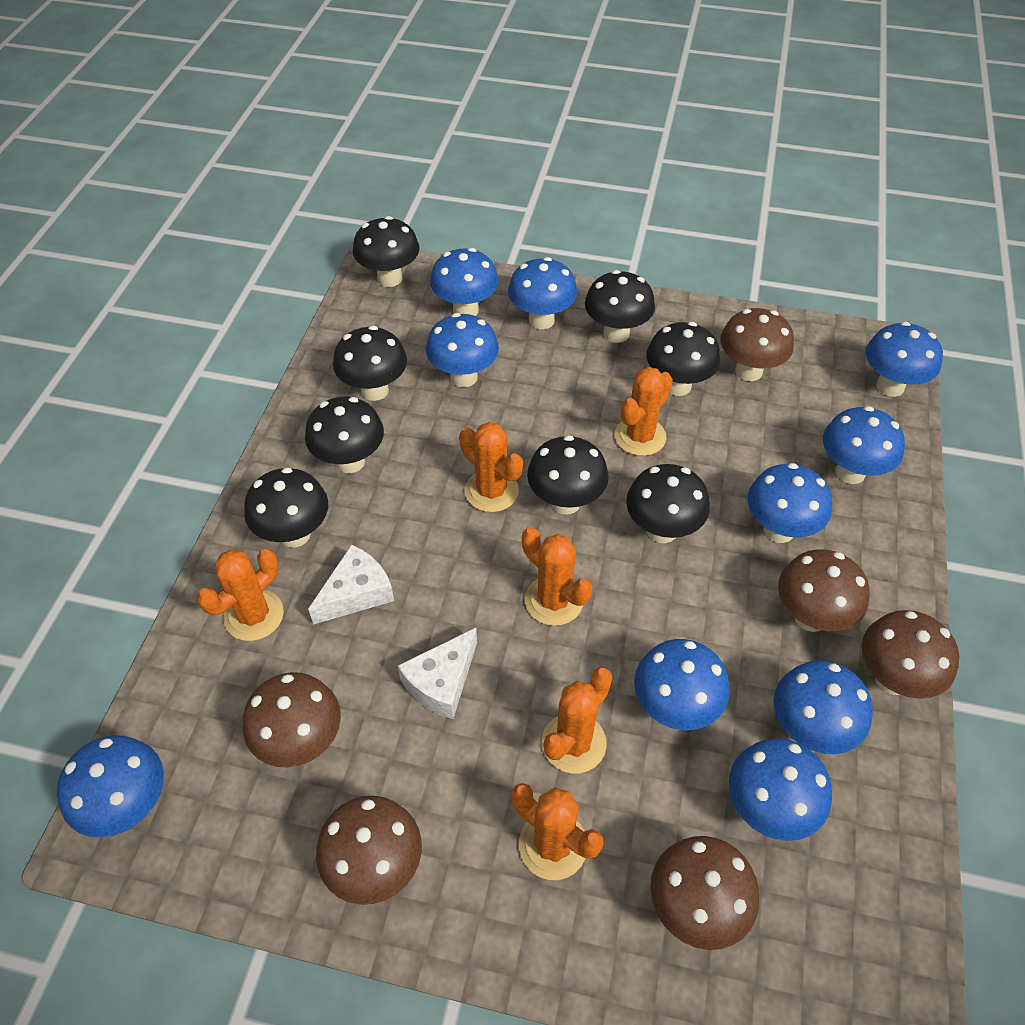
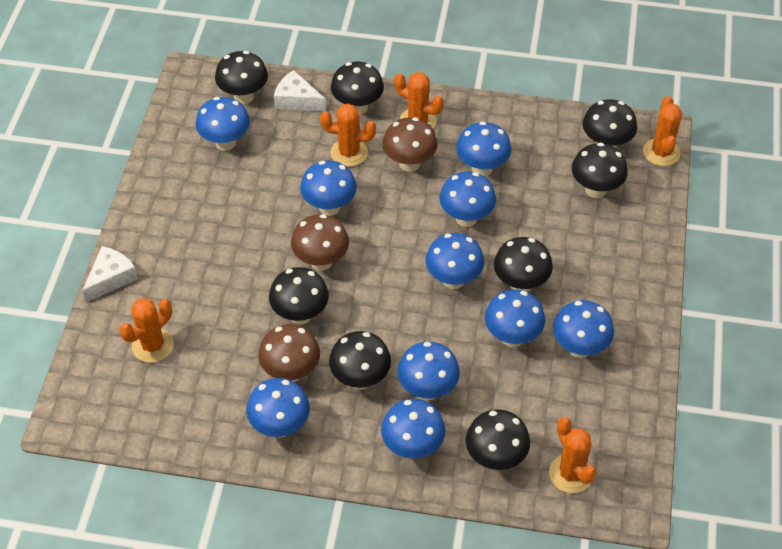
brown mushroom: [243,672,341,768] [316,796,422,905] [650,836,759,950] [720,308,794,381] [778,549,870,632] [862,610,959,699] = 6 -> [258,324,320,382] [291,214,349,271] [383,117,438,172] = 3
orange cactus: [197,549,284,641] [459,422,523,512] [512,783,603,880] [522,527,592,626] [542,667,612,773] [615,367,673,456] = 6 -> [119,298,174,363] [320,103,376,167] [394,72,444,129] [549,417,597,493] [643,96,682,166] = 5

